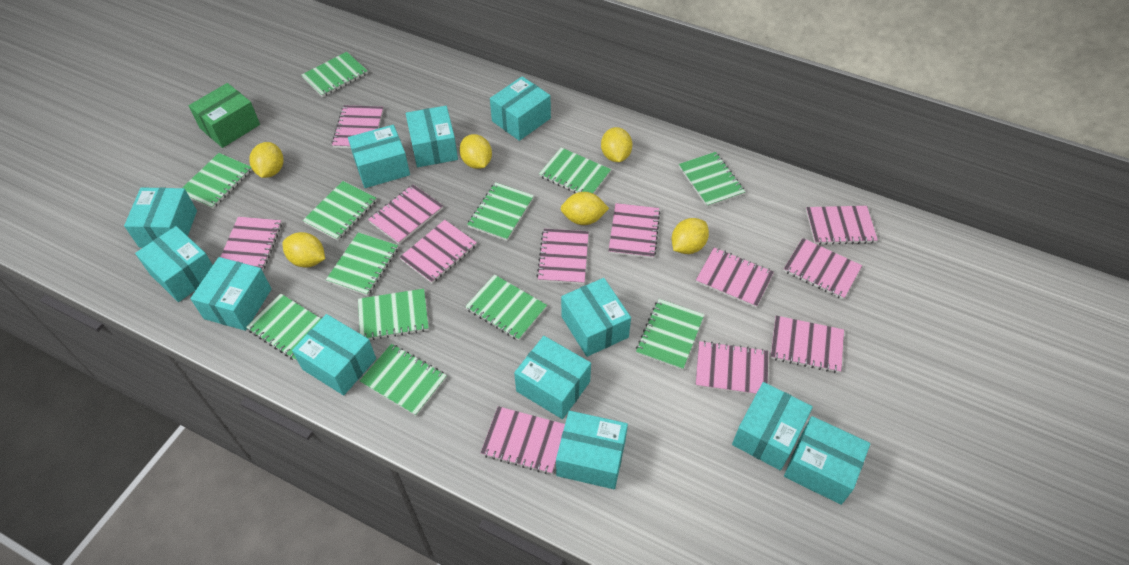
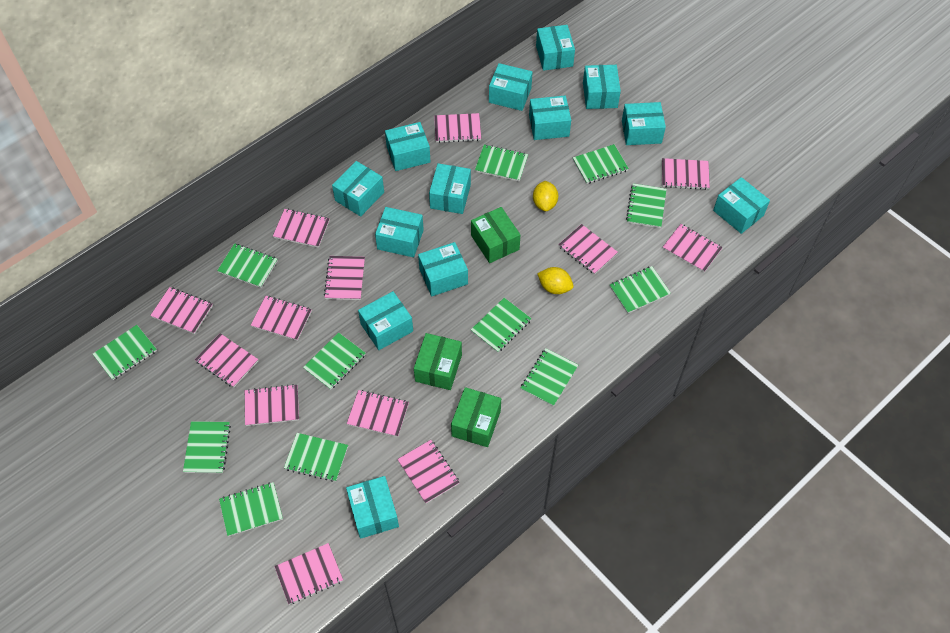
green box: [189,83,260,148] = 1 -> [414,333,462,390] [451,387,501,447] [471,207,520,263] = 3
pink notebook: [221,217,282,271] [332,105,383,148] [368,185,443,244] [399,220,477,283] [481,406,565,474] [537,229,589,284] [608,203,660,259] [696,248,774,308] [696,341,768,395] [770,316,844,373] [784,238,862,299] [806,206,878,245] = 12 -> [150,287,213,334] [195,333,258,388] [245,384,299,426] [251,296,312,341] [273,209,330,248] [274,543,343,605] [324,256,365,300] [347,390,409,437] [397,440,460,504] [434,113,481,143] [558,224,618,275] [662,158,710,190] [663,224,723,272] = 13
turquoise box: [124,187,197,248] [135,226,213,302] [190,257,272,331] [292,314,376,396] [348,125,410,188] [406,106,458,167] [490,76,551,141] [514,336,591,419] [556,411,628,489] [561,278,631,357] [732,382,813,471] [784,416,870,505] = 12 -> [332,161,384,217] [346,476,399,539] [358,291,413,350] [375,207,424,257] [385,122,431,171] [418,242,468,296] [429,163,471,214] [489,63,533,111] [529,96,571,140] [536,25,575,71] [583,65,621,109] [622,102,666,145] [713,177,770,234] = 13
yellow lemon: [249,142,283,178] [282,232,325,268] [459,134,492,169] [561,192,609,225] [601,127,633,162] [672,218,709,254] = 6 -> [533,181,558,211] [537,267,573,294] = 2

